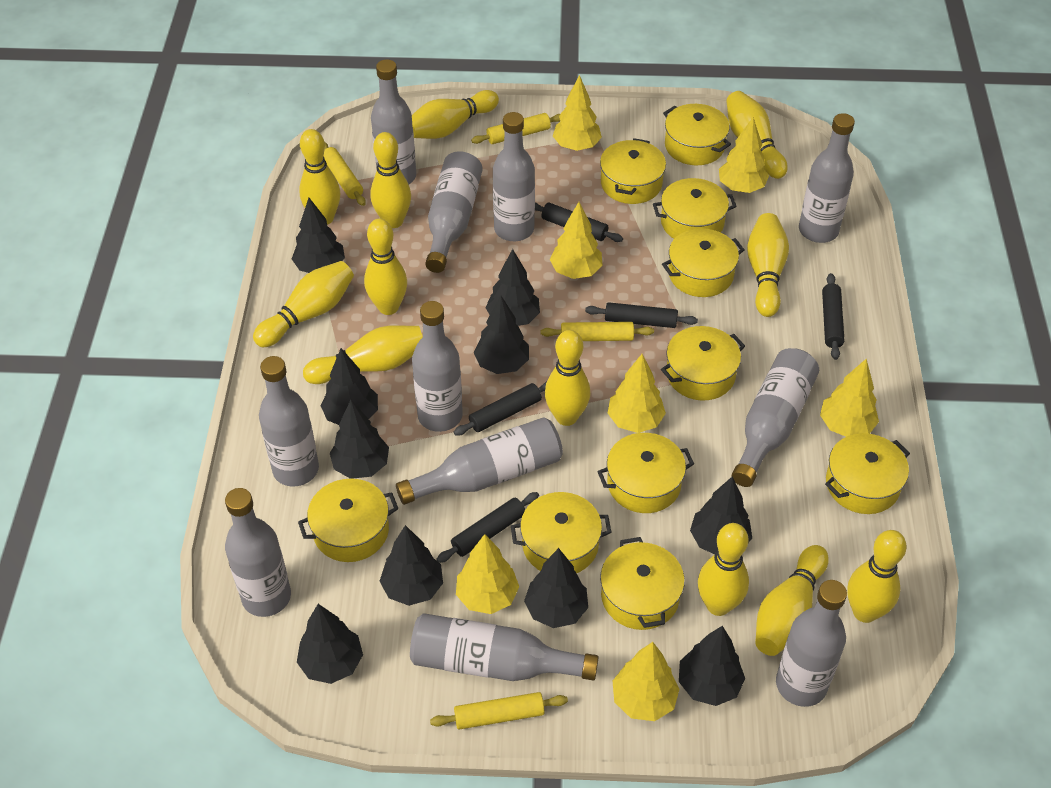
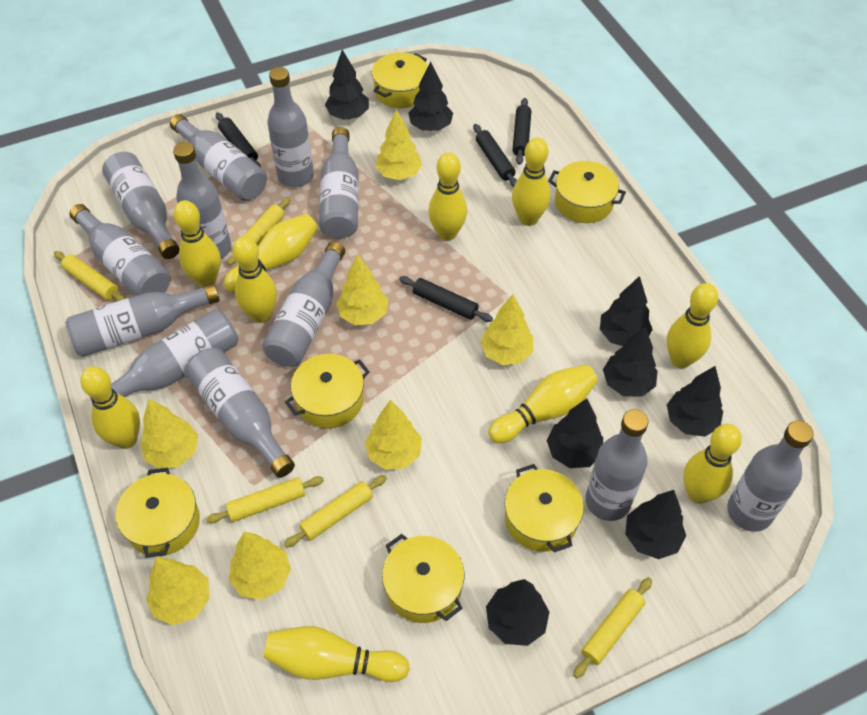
black rolling pin: [436,492,539,563] [454,381,547,435] [535,202,623,242] [585,302,698,328] [822,273,845,360] = 5 -> [216,112,261,167] [399,276,493,322] [473,124,517,187] [512,98,531,165] = 4
black tree: [292,198,345,273] [297,604,363,684] [321,348,378,425] [330,400,389,479] [380,525,443,606] [473,296,529,374] [486,249,540,326] [524,548,588,628] [679,626,745,706] [690,476,752,554] = 10 -> [325,50,369,120] [408,61,453,131] [486,579,549,646] [547,399,603,468] [600,276,653,346] [603,326,657,397] [625,490,686,559] [667,366,723,437] = 8
grey bottle: [225,488,291,617] [259,356,319,487] [371,59,416,184] [396,417,563,505] [410,613,599,681] [412,301,463,432] [425,151,483,273] [493,112,535,241] [732,348,819,487] [776,580,847,707] [799,113,855,243] = 11 -> [65,283,220,357] [69,204,171,296] [89,309,238,400] [102,152,179,259] [170,114,267,201] [173,142,231,259] [186,348,295,478] [262,242,345,367] [267,67,314,187] [319,127,359,238] [586,409,649,521] [727,420,814,532] = 12
yellow bowling pin: [253,261,354,347] [299,129,340,225] [303,325,423,384] [364,219,407,315] [371,132,411,228] [412,90,499,139] [545,330,590,426] [698,523,749,616] [726,91,788,179] [747,213,789,317] [755,545,829,656] [847,530,907,623] = 12 -> [80,367,140,449] [174,200,221,287] [224,214,318,293] [233,236,277,323] [264,626,410,682] [428,152,467,241] [488,365,598,443] [512,137,550,226] [667,283,718,368] [683,424,742,504] = 10
yellow pot: [298,479,398,562] [511,492,612,573] [597,433,694,513] [600,138,666,204] [600,537,685,630] [653,178,737,239] [661,326,745,400] [662,228,744,297] [663,104,731,165] [825,433,910,514] = 10 -> [116,468,200,558] [285,354,370,429] [372,52,428,108] [382,534,464,623] [505,464,584,552] [548,161,626,223] = 6
yellow rolling pin: [324,142,366,206] [430,692,568,730] [471,113,560,144] [541,322,654,341] = 4 -> [54,251,126,301] [206,476,324,523] [227,198,290,265] [284,475,387,548] [573,577,652,678] = 5

